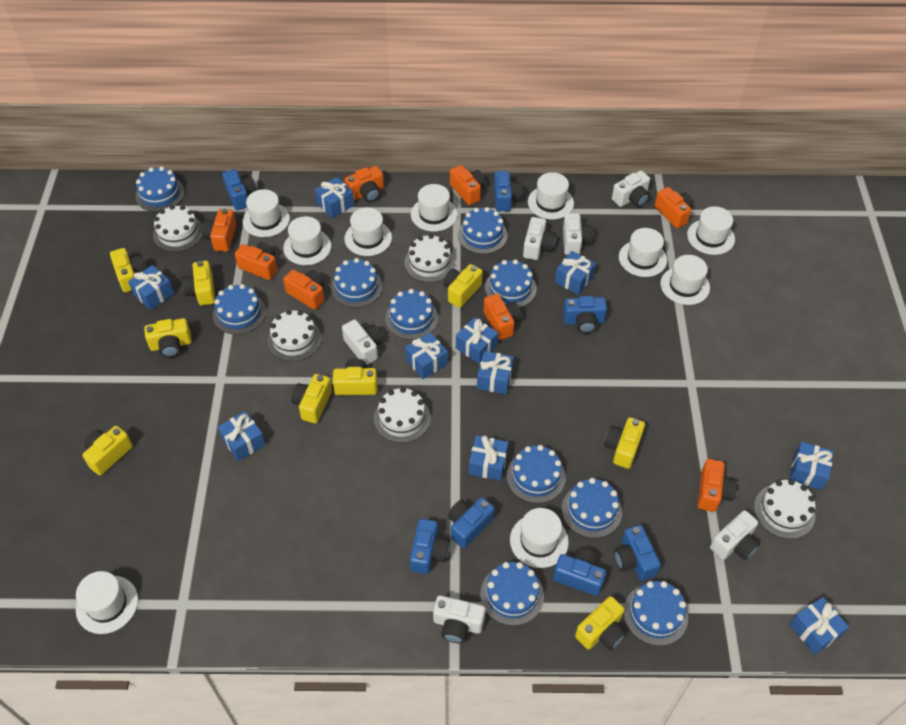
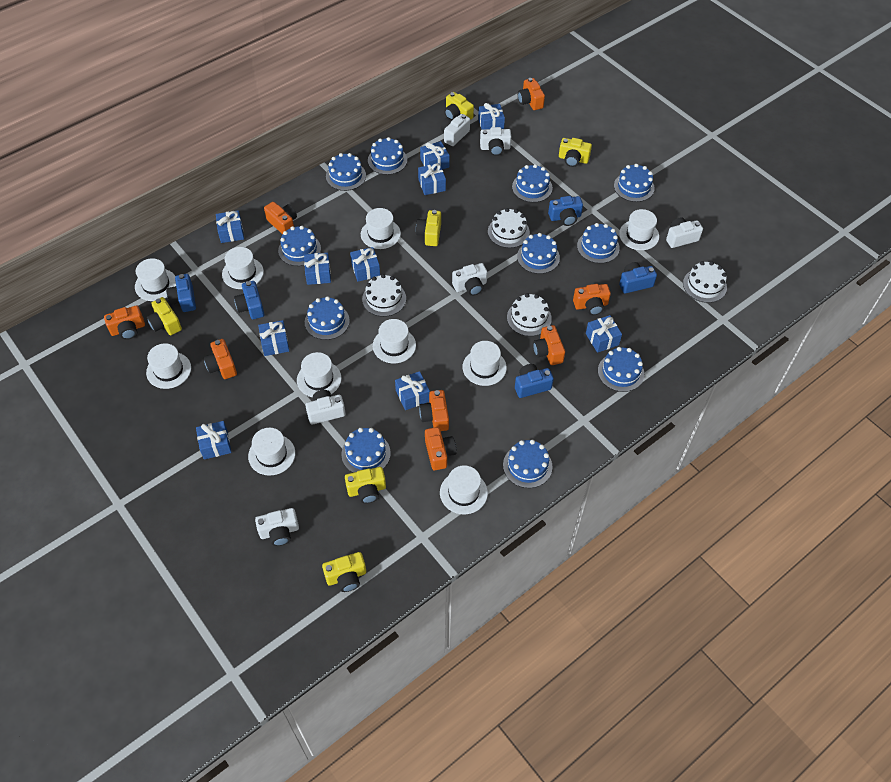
blue cake: [135,167,185,212] [213,284,266,335] [331,258,382,308] [385,289,438,340] [458,207,508,254] [480,562,544,626] [485,259,536,308] [507,445,566,503] [562,478,622,538] [624,581,688,646] = 10 -> [278,226,321,266] [305,296,350,340] [326,153,366,191] [341,428,391,473] [368,137,407,175] [503,440,552,488] [512,164,553,202] [517,233,560,274] [577,223,620,263] [598,347,644,392] [614,164,655,202] = 11
blue camera: [222,169,257,210] [410,519,450,574] [448,497,495,549] [494,171,523,211] [553,548,606,596] [563,296,607,333] [614,525,661,581] = 7 -> [166,274,196,312] [234,281,265,319] [515,364,554,398] [548,196,583,226] [619,262,657,293] = 5
white cake: [153,205,202,252] [267,310,321,362] [374,387,430,443] [405,234,455,283] [754,479,816,539] = 5 -> [362,274,406,317] [488,208,530,248] [507,293,552,336] [683,261,727,303] = 4
yellow camera: [82,426,133,475] [110,248,147,292] [144,318,192,358] [181,261,215,306] [291,374,332,423] [333,359,378,395] [443,264,482,308] [575,596,627,650] [604,417,645,469] = 9 -> [147,297,182,335] [322,552,366,592] [345,467,386,504] [416,210,441,246] [444,92,474,120] [559,138,592,167] = 6

